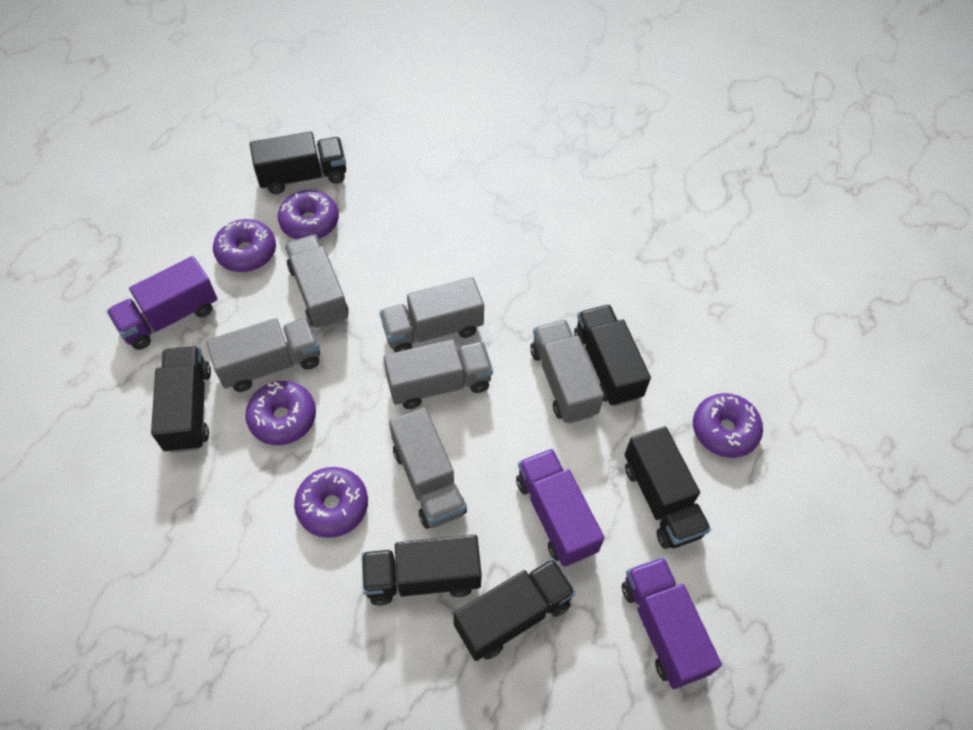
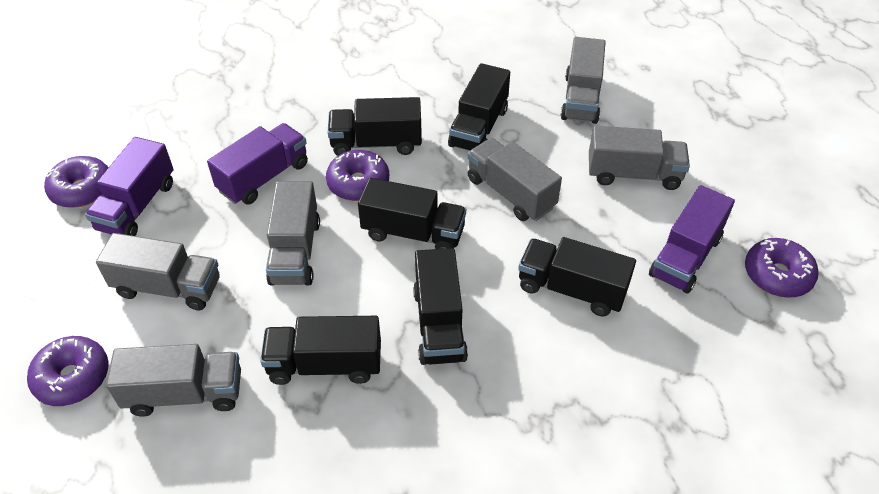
purple donut: [213,219,276,272] [245,381,316,445] [278,190,339,240] [294,467,368,538] [693,393,763,458] = 5 -> [27,336,109,406] [44,156,108,208] [326,150,389,201] [745,238,819,298] = 4

